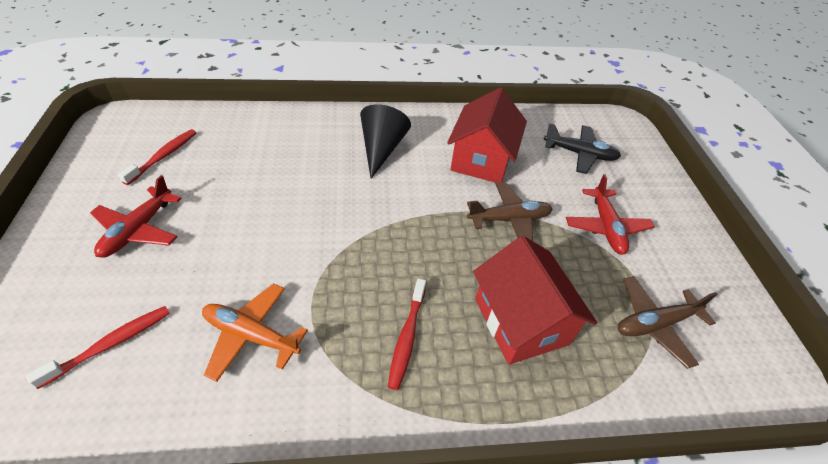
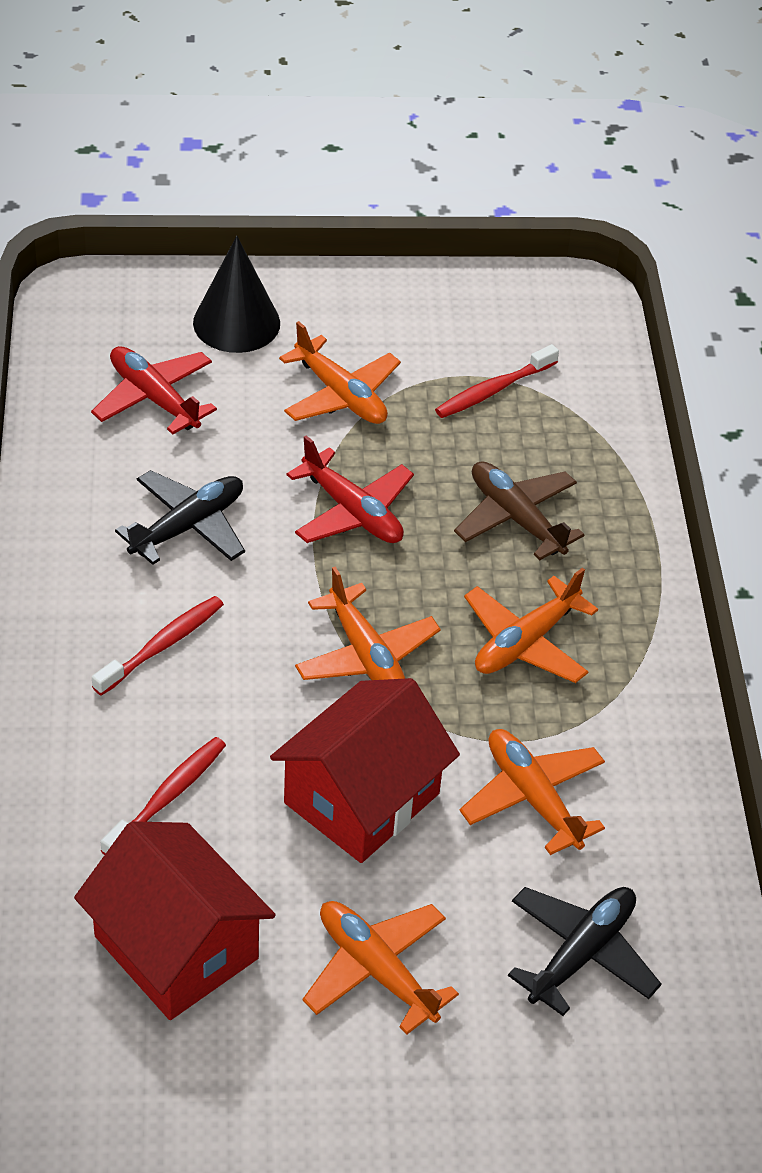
black plane: [544,123,621,174] = 1 -> [115,470,245,565] [508,887,661,1016] = 2
brown plane: [467,182,552,241] [618,276,717,369] = 2 -> [454,461,585,560] = 1
orange plane: [202,283,308,382] = 1 -> [279,321,401,424] [295,567,441,680] [303,901,459,1034] [459,729,605,855] [464,568,598,683] = 5

